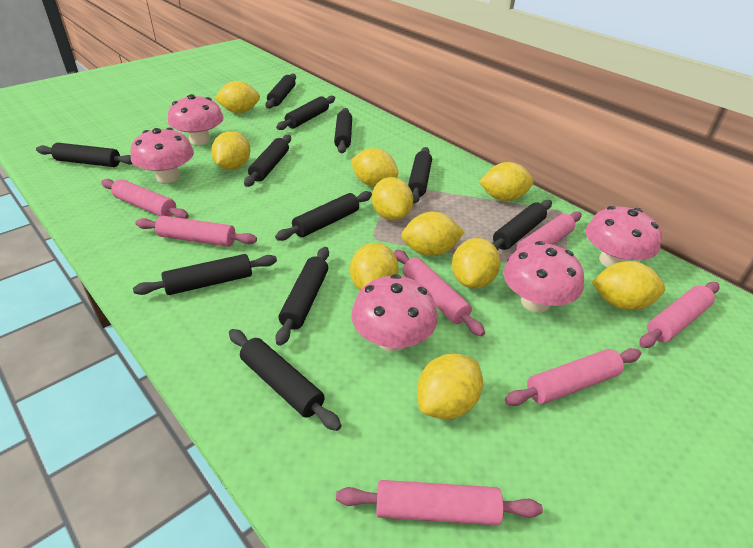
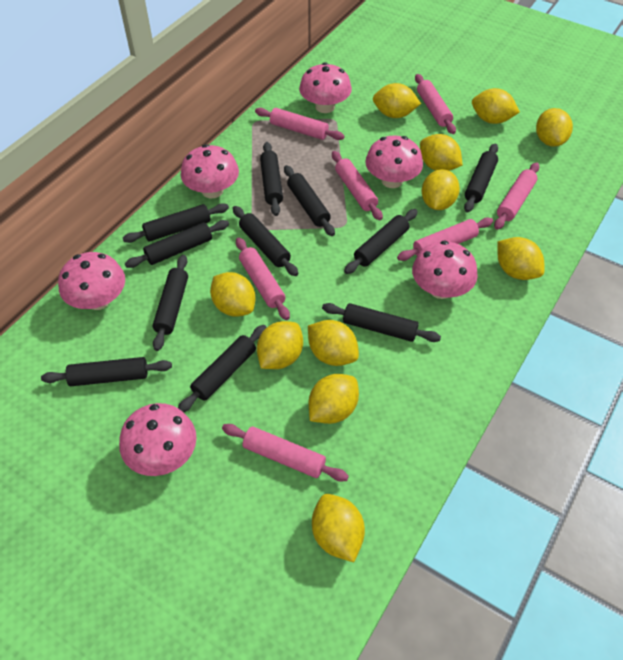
pink mushroom: [130,128,194,183] [168,94,224,145] [351,274,438,352] [503,241,584,313] [586,206,662,267] = 5 -> [58,252,125,310] [119,403,197,476] [181,144,239,198] [299,62,352,113] [365,136,423,188] [412,240,478,299] = 6
yellow lemon: [211,131,251,170] [214,81,260,113] [350,243,399,291] [351,148,399,187] [372,177,413,221] [401,212,465,256] [417,354,483,419] [452,238,501,289] [479,162,534,201] [592,261,665,310] = 10 -> [210,272,256,316] [257,321,303,369] [308,320,359,366] [309,374,359,424] [312,494,365,562] [373,83,421,118] [420,134,463,171] [422,169,460,210] [472,88,520,124] [497,237,545,280] [536,108,573,147] = 11

